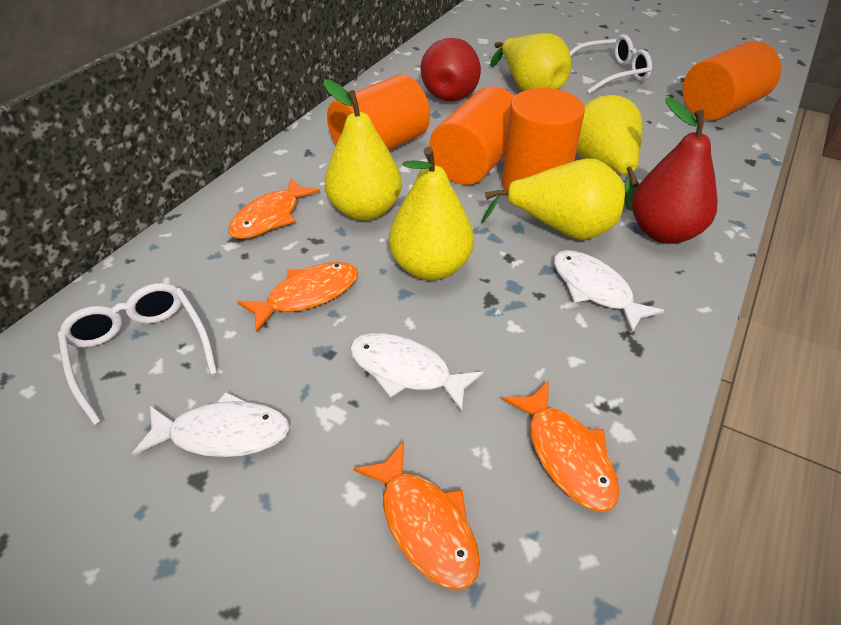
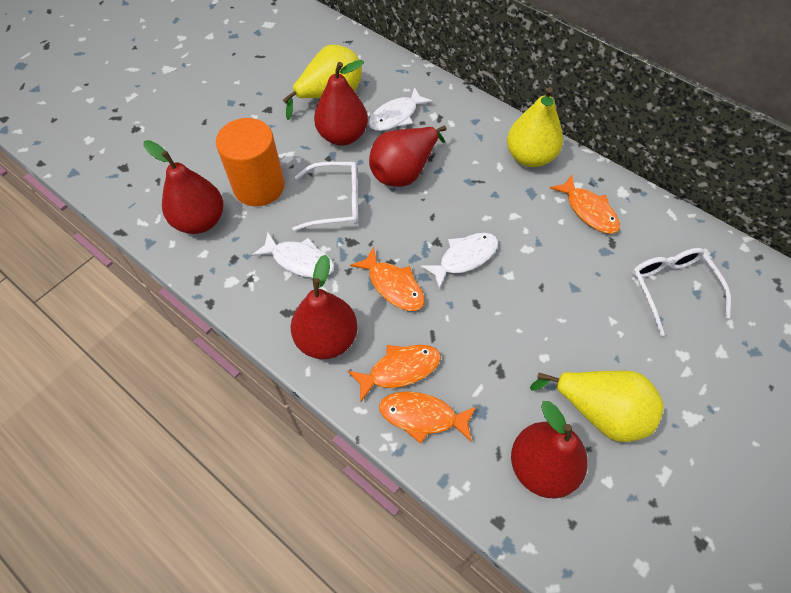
orange cylinder: [327,74,430,150] [429,86,515,185] [502,88,585,190] [683,41,781,121] = 4 -> [216,118,285,206] = 1
red pear: [420,38,481,102] [632,97,718,244] = 2 -> [143,140,223,234] [291,255,358,359] [314,60,368,146] [369,126,446,187] [511,401,588,499] = 5
yellow pear: [323,79,402,221] [389,147,474,281] [481,158,625,240] [490,33,571,91] [576,95,643,211] = 5 -> [283,45,362,120] [507,87,563,167] [530,370,664,442] = 3

